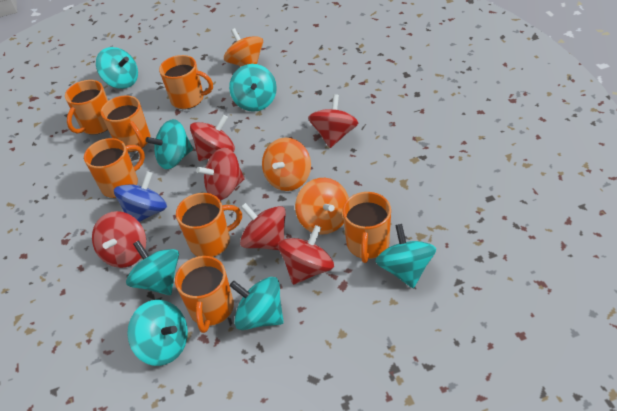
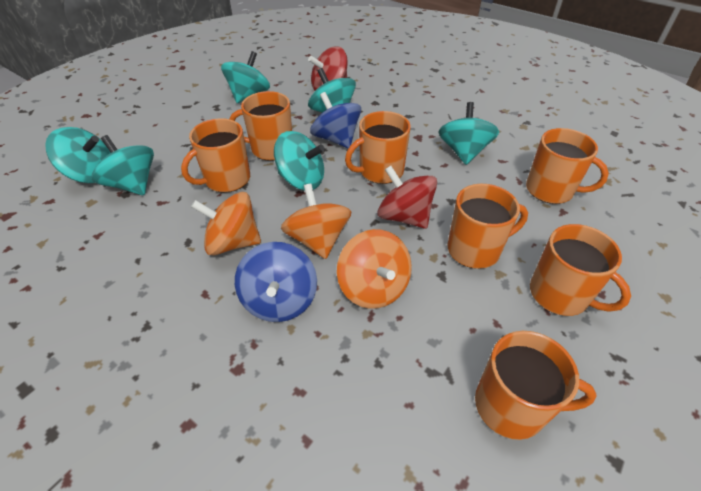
blue spinning top: [114,171,167,222] = 1 -> [235,242,317,322] [310,92,361,148] = 2
red spinning top: [92,211,146,268] [190,115,235,161] [196,148,245,200] [240,203,286,250] [278,225,334,285] [308,94,358,148] = 6 -> [308,46,348,91] [377,166,437,229] = 2
turquoise spinning top: [96,47,138,89] [126,240,179,295] [127,300,188,366] [145,119,193,169] [229,64,277,112] [230,277,284,330] [375,224,436,288] = 7 -> [45,127,110,183] [92,135,154,195] [221,51,270,103] [274,131,325,190] [308,68,356,113] [439,102,499,165] = 6

